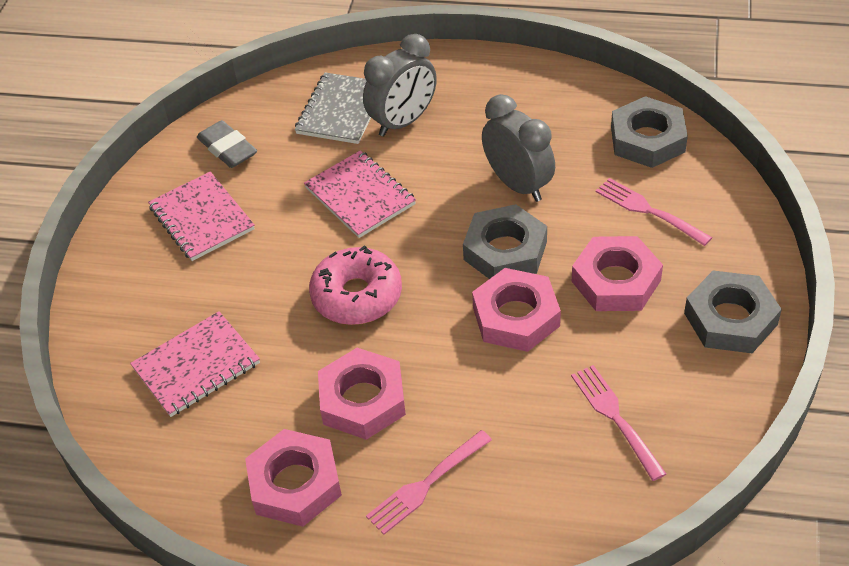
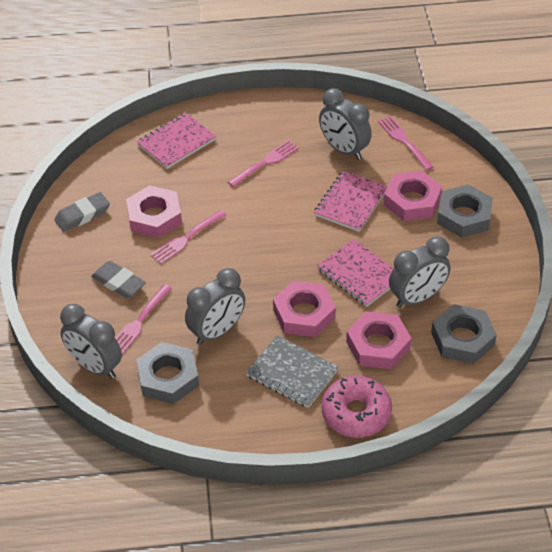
grey clock: [363,34,437,137] [482,94,555,202] = 2 -> [60,304,122,379] [185,268,245,345] [319,88,372,160] [389,236,450,308] = 4
grey eraser: [197,120,257,168] = 1 -> [54,192,110,232] [91,261,146,298] = 2
pink fork: [366,430,492,535] [571,365,666,481] [596,178,712,246] = 3 -> [115,284,172,355] [150,210,226,264] [228,140,299,187] [378,116,434,170] = 4

